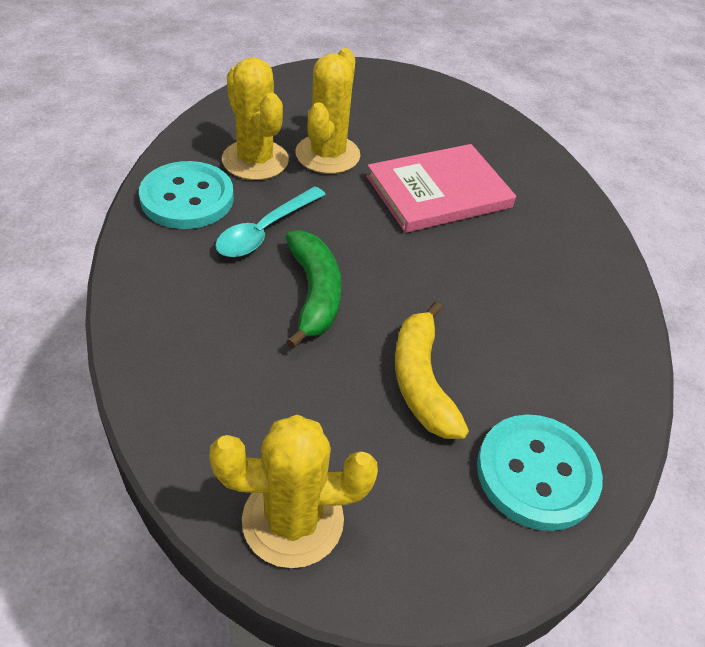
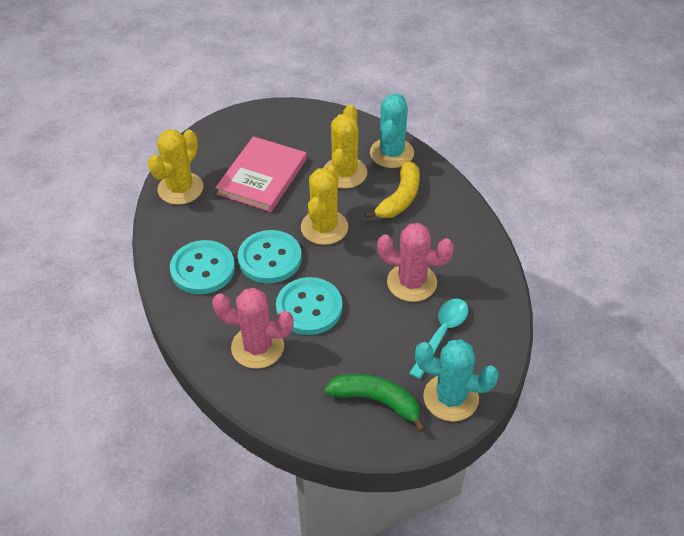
pink cactus: none = 0 -> [212,288,294,369] [377,223,454,302] = 2
turquoise button: [139,161,234,229] [477,415,603,531] = 2 -> [170,240,235,294] [238,230,302,283] [276,277,342,335] = 3
turquoise cactus: none = 0 -> [370,93,414,168] [415,339,499,422] = 2

